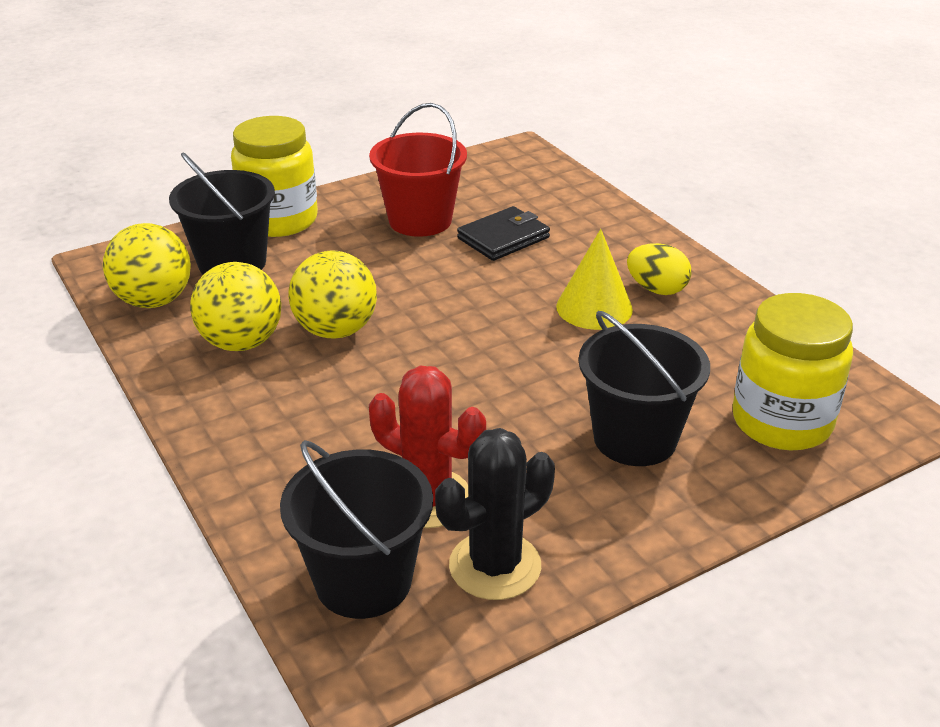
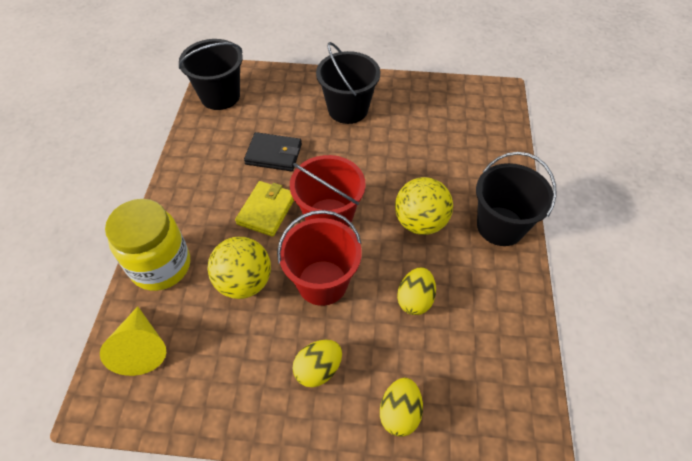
black cactus: [435,428,555,600] = 1 -> none = 0
red bucket: [369,103,467,237] = 1 -> [277,210,362,306] [290,155,366,227] = 2
red cactus: [369,366,486,528] = 1 -> none = 0
yellow ball: [103,223,191,308] [190,262,281,351] [288,250,377,338] = 3 -> [207,237,271,299] [395,177,453,235] = 2
yellow egg: [627,243,691,295] = 1 -> [292,340,342,387] [380,378,423,437] [397,268,436,315] = 3
yellow jar: [231,116,318,237] [733,293,853,450] = 2 -> [105,199,190,291] = 1
yellow wallet: none = 0 -> [235,181,294,237] = 1

